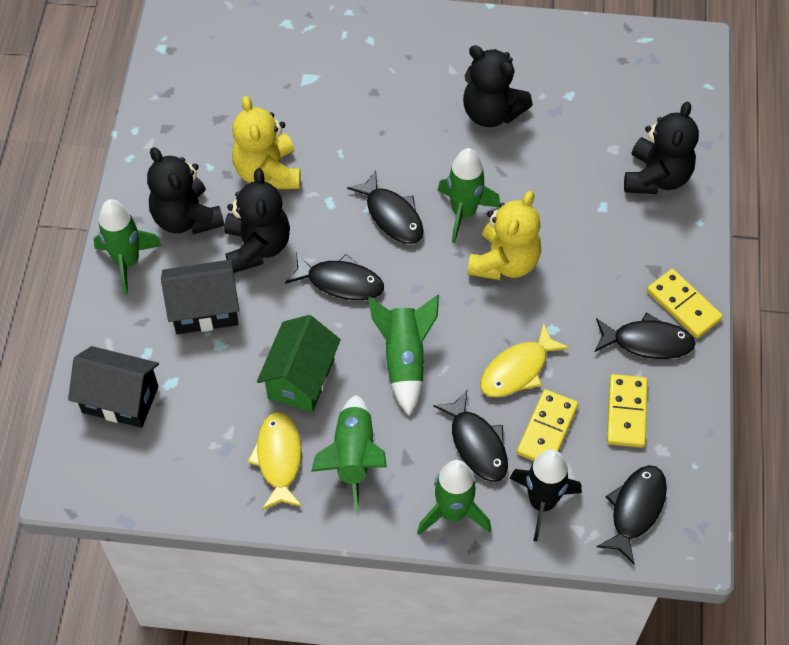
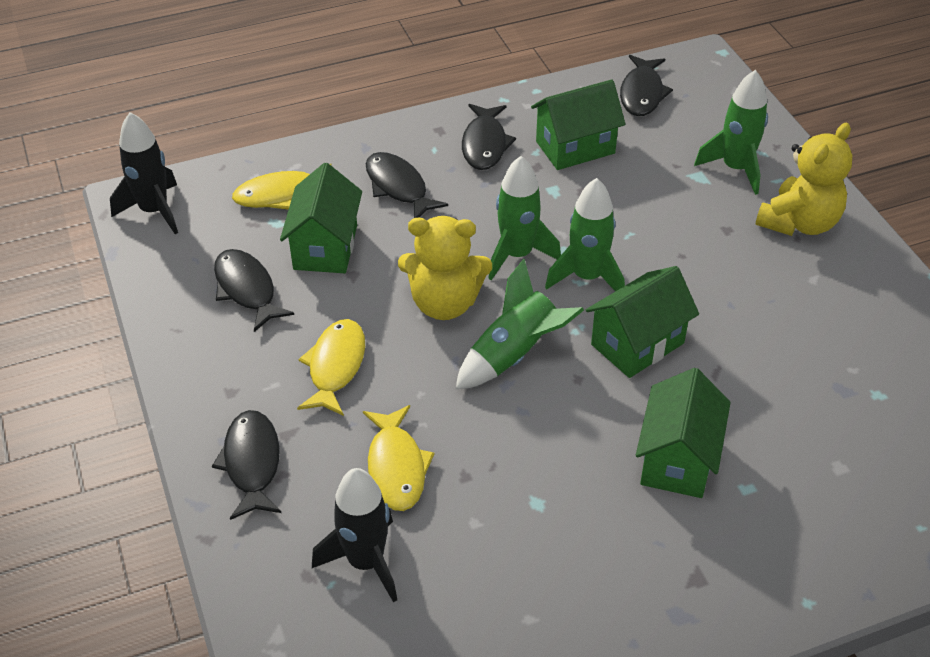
black house: [68,346,159,428] [161,259,239,335] = 2 -> none = 0
black rocket: [509,450,582,542] = 1 -> [110,112,178,234] [312,468,397,603] = 2
black teddy bear: [147,147,224,234] [224,168,290,273] [463,45,533,127] [624,101,699,194] = 4 -> none = 0
green house: [257,315,341,412] = 1 -> [280,163,362,273] [531,79,626,170] [586,266,699,378] [636,368,731,498] = 4
green rocket: [94,199,162,295] [311,395,387,511] [368,295,439,415] [417,460,491,535] [437,148,500,243] = 5 -> [456,259,584,389] [488,156,561,280] [545,178,625,291] [694,70,768,195] = 4
yellow domino: [517,389,578,461] [607,374,648,448] [647,269,723,338] = 3 -> none = 0
yellow fish: [247,412,302,510] [480,323,570,397] = 2 -> [232,164,332,210] [297,319,365,416] [363,405,435,511] = 3

